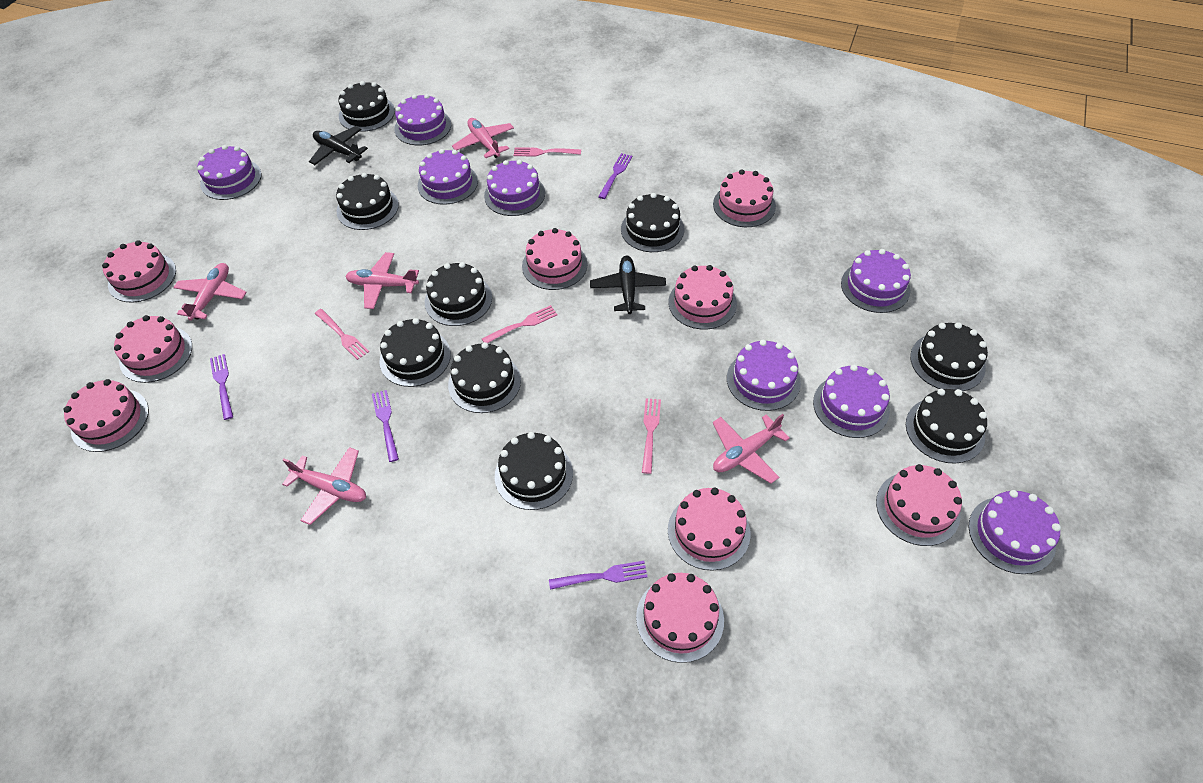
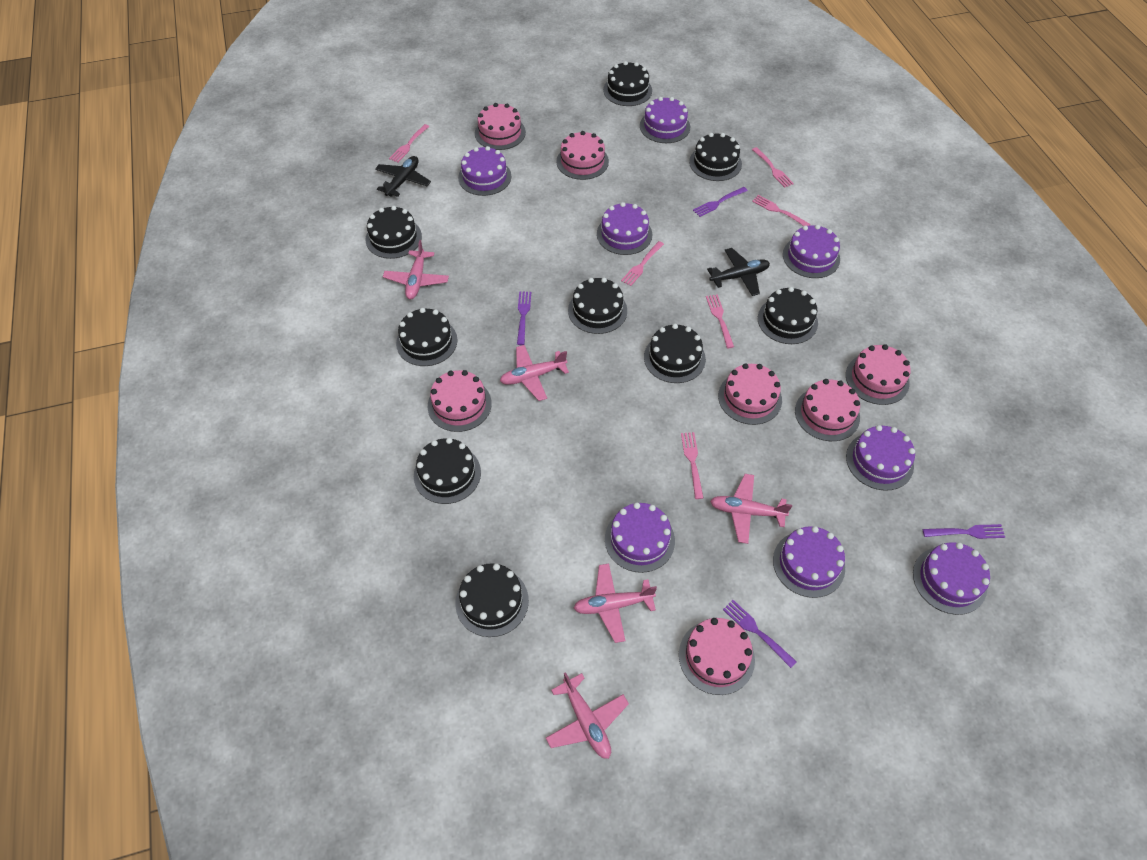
pink cake: [63,379,149,452] [102,240,176,303] [114,315,192,383] [522,228,588,290] [636,573,724,663] [668,265,737,329] [668,488,751,571] [713,170,776,227] [876,464,962,546] = 9 -> [428,370,492,432] [475,103,526,150] [556,131,609,180] [679,618,755,695] [718,363,782,425] [795,379,860,441] [846,344,911,405] = 7
pink fork: [315,309,369,360] [482,305,558,343] [514,147,581,157] [642,398,661,474] = 4 -> [389,124,430,162] [621,241,664,286] [681,432,703,499] [706,294,734,348] [752,147,794,188] [752,195,811,226] = 6

